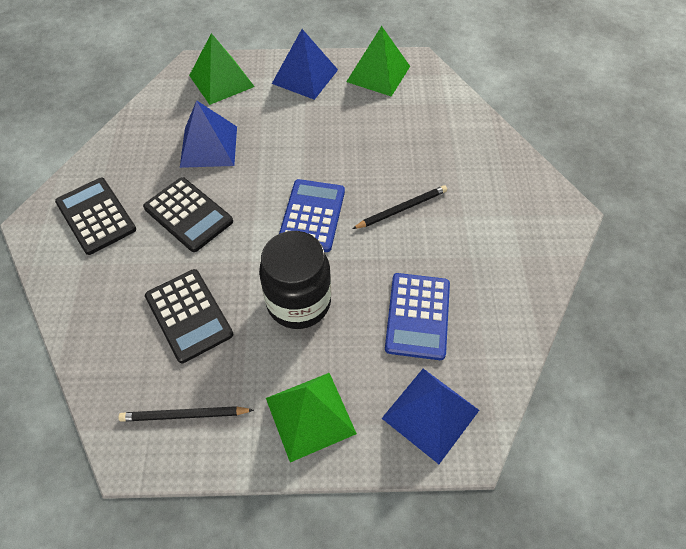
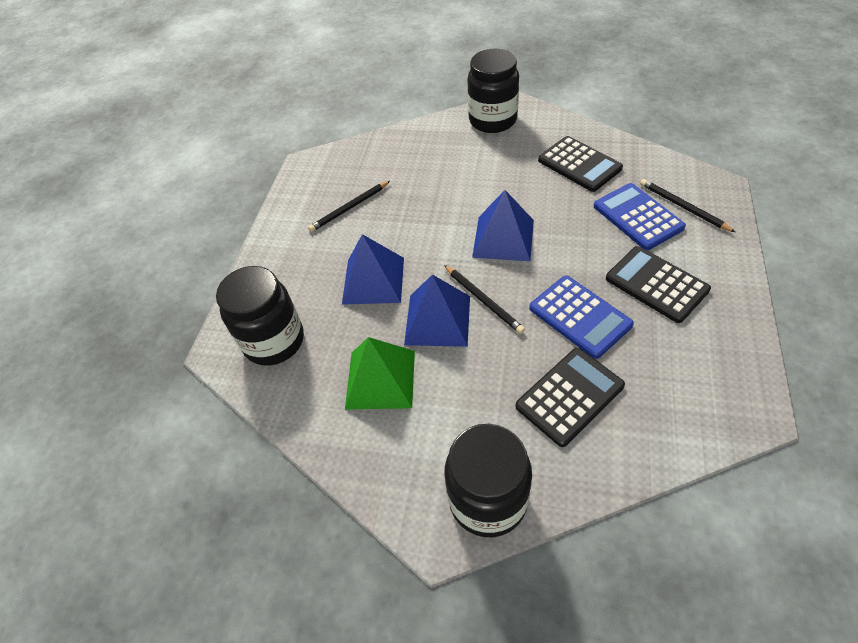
black jar: [259,231,331,329] = 1 -> [216,266,304,365] [444,424,532,537] [467,49,519,133] = 3
black pencil: [118,406,254,422] [352,185,447,229] = 2 -> [308,181,390,232] [444,265,525,334] [640,179,735,232] = 3
green pyramid: [189,33,255,105] [266,373,357,462] [346,26,410,97] = 3 -> [345,337,415,409] = 1

